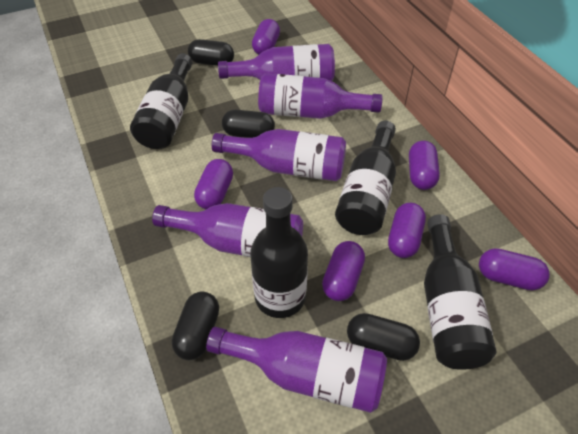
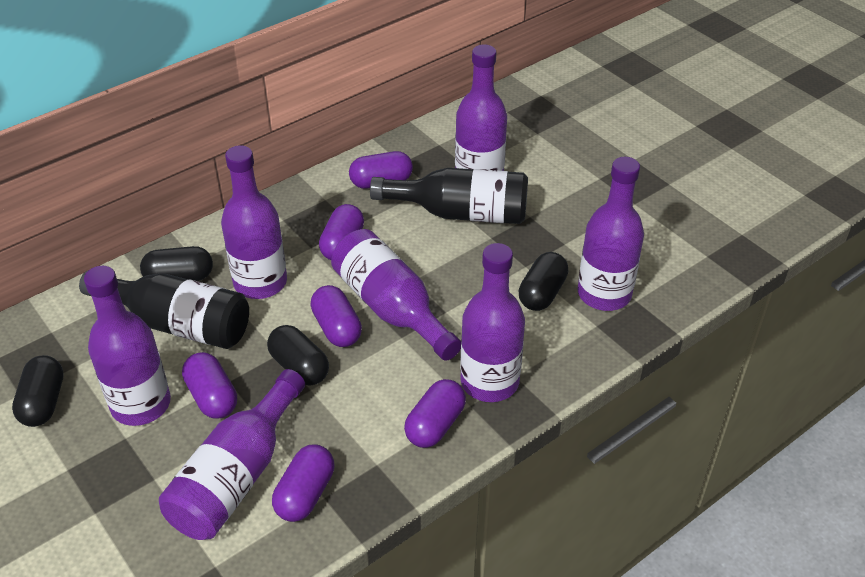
black bottle: [130,53,193,149] [250,187,308,318] [335,121,396,235] [424,214,497,370] = 4 -> [79,271,249,349] [370,168,528,224] = 2
purple bottle: [152,203,303,257] [206,327,387,413] [212,129,346,181] [218,44,335,81] [258,73,383,119] = 5 -> [84,266,171,426] [159,369,305,540] [221,145,287,299] [331,229,461,361] [455,44,507,171] [460,243,525,402] [578,157,644,311] = 7

